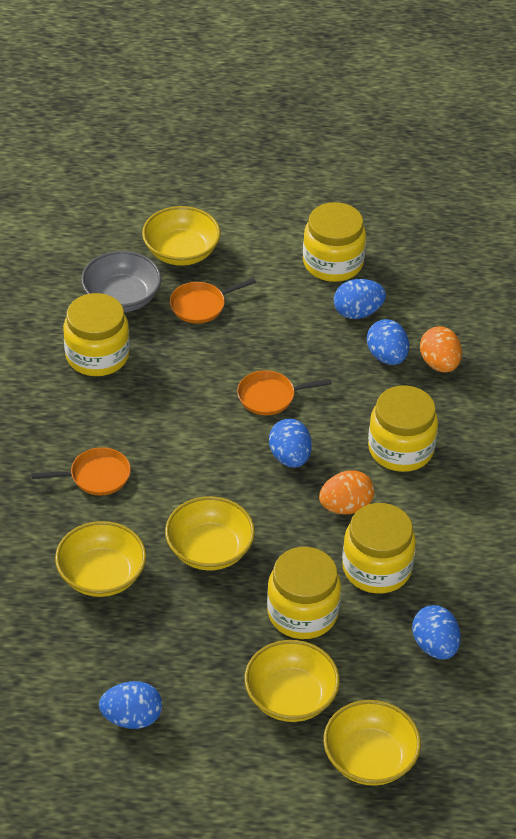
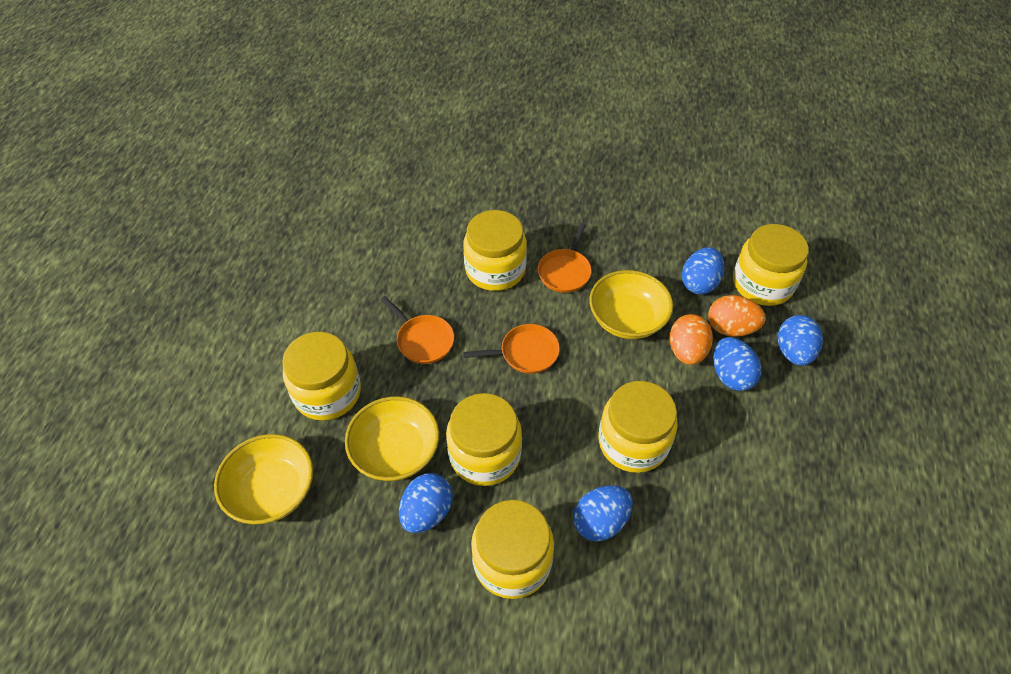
grey bowl: [81,251,161,312] = 1 -> none = 0
yellow bowl: [55,521,146,597] [142,206,221,266] [165,496,255,571] [244,640,340,722] [323,700,421,786] = 5 -> [214,434,313,524] [345,396,439,481] [589,270,673,339] = 3
yellow jar: [63,293,130,376] [267,547,341,639] [303,202,366,282] [342,503,416,594] [368,385,438,472] = 5 -> [282,332,361,421] [446,393,522,486] [463,210,527,291] [471,500,554,599] [599,381,678,473] [733,224,809,306] = 6

